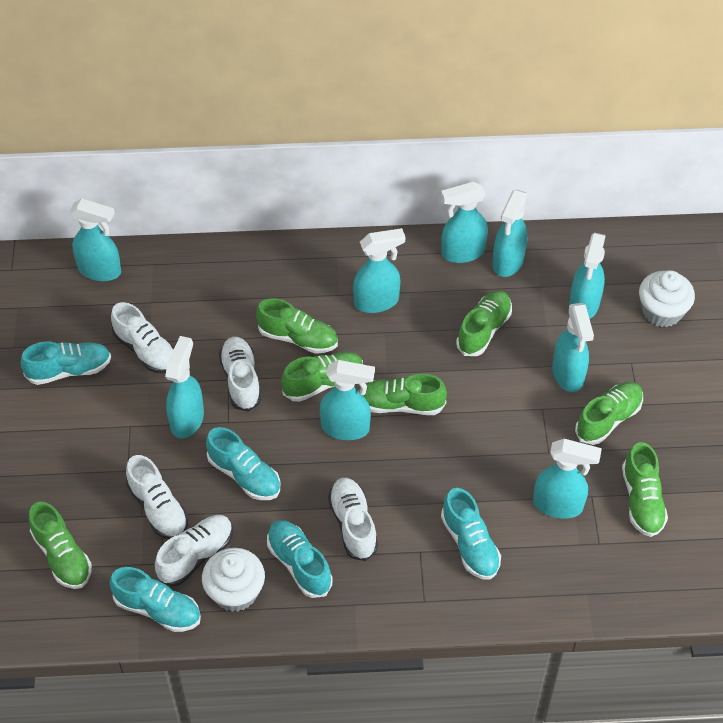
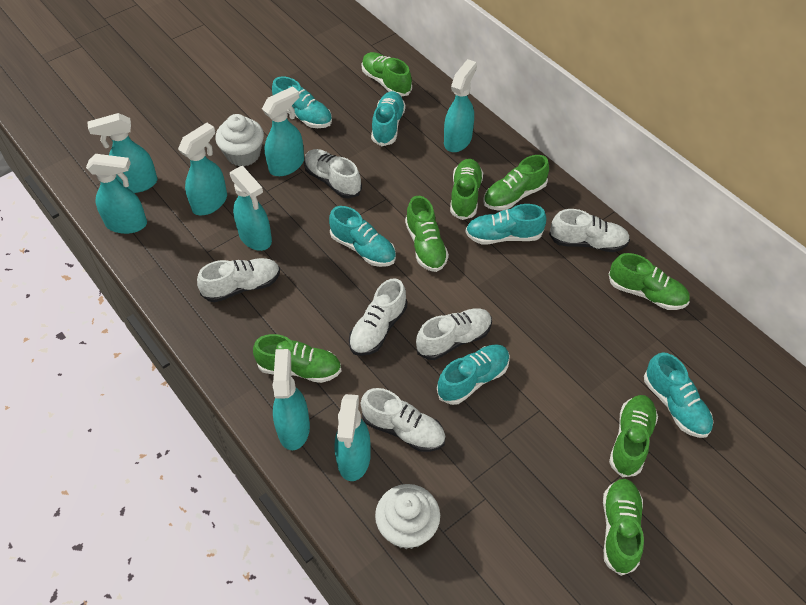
green shoe: [29,502,92,589] [256,298,338,354] [281,352,363,402] [358,374,447,415] [456,291,512,356] [575,382,643,445] [622,442,668,537] = 7 -> [253,334,341,383] [362,52,412,97] [405,196,449,272] [450,159,483,220] [483,155,549,210] [603,479,644,576] [609,253,690,310] [609,395,658,477] = 8
turquoise shoe: [21,341,111,385] [110,567,201,632] [206,427,280,500] [267,520,332,598] [441,488,501,580] = 5 -> [272,77,332,128] [329,206,396,267] [371,91,406,146] [437,344,510,405] [466,204,546,244] [644,352,713,438] = 6
turquoise spray bottle: [70,198,121,281] [165,336,204,439] [320,360,375,440] [353,228,405,313] [441,182,488,263] [493,190,527,277] [533,439,602,519] [552,303,594,392] [569,233,606,319] = 9 -> [86,154,147,234] [87,113,157,193] [178,123,227,215] [230,166,272,251] [262,86,304,176] [273,349,310,450] [334,394,371,481] [444,59,477,152] = 8
white shoe: [111,302,174,373] [126,455,188,539] [155,515,233,586] [219,337,261,412] [328,478,378,561] = 5 -> [197,258,280,302] [304,149,362,198] [349,278,407,356] [361,388,446,452] [416,309,492,360] [549,209,630,252] = 6

